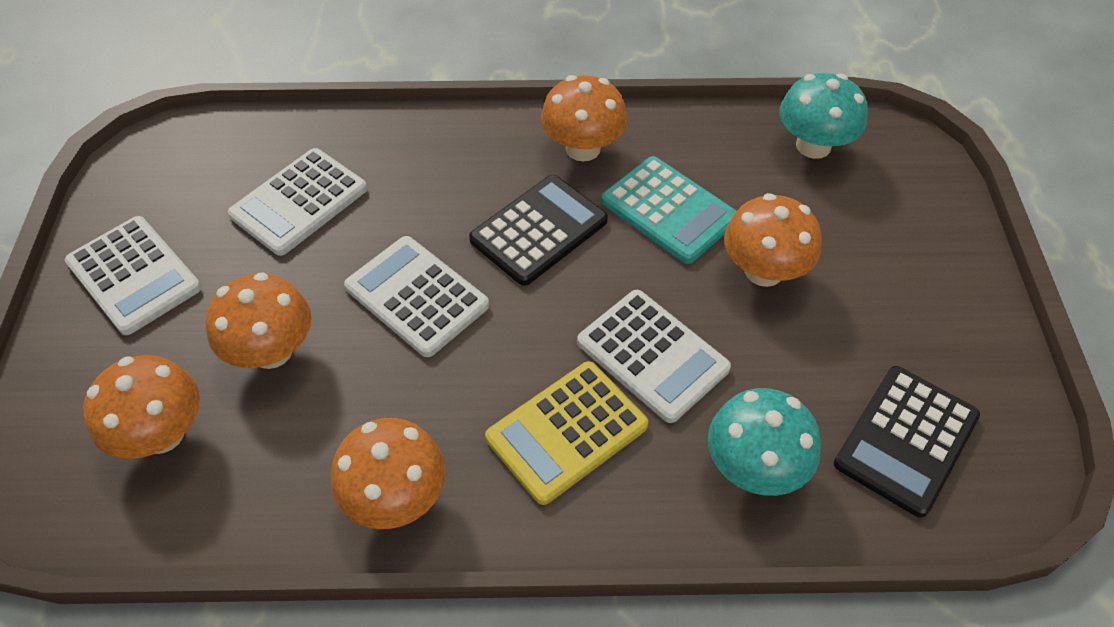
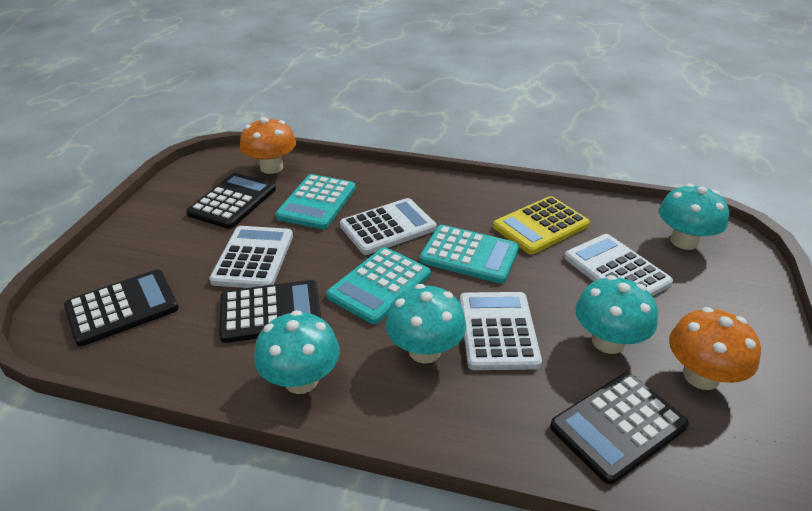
black calculator: [469,175,608,286] [834,366,980,518] = 2 -> [64,270,179,346] [186,173,276,229] [219,280,321,343] [550,373,689,484] = 4
orange mushroom: [83,355,200,459] [206,272,311,369] [331,418,446,529] [541,75,628,161] [724,193,822,287] = 5 -> [240,117,296,174] [669,307,761,390] = 2
turquoise calculator: [601,156,737,264] = 1 -> [275,174,356,229] [326,247,431,324] [420,225,519,284] = 3
turquoise mushroom: [708,388,821,496] [780,73,868,159] = 2 -> [254,310,340,394] [386,284,466,364] [575,275,658,354] [659,184,729,250] = 4

